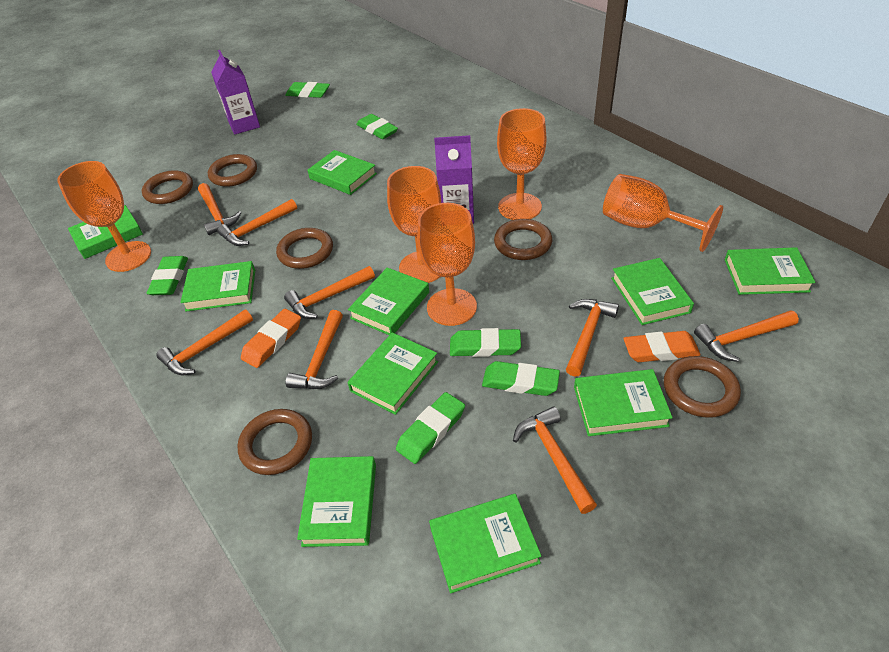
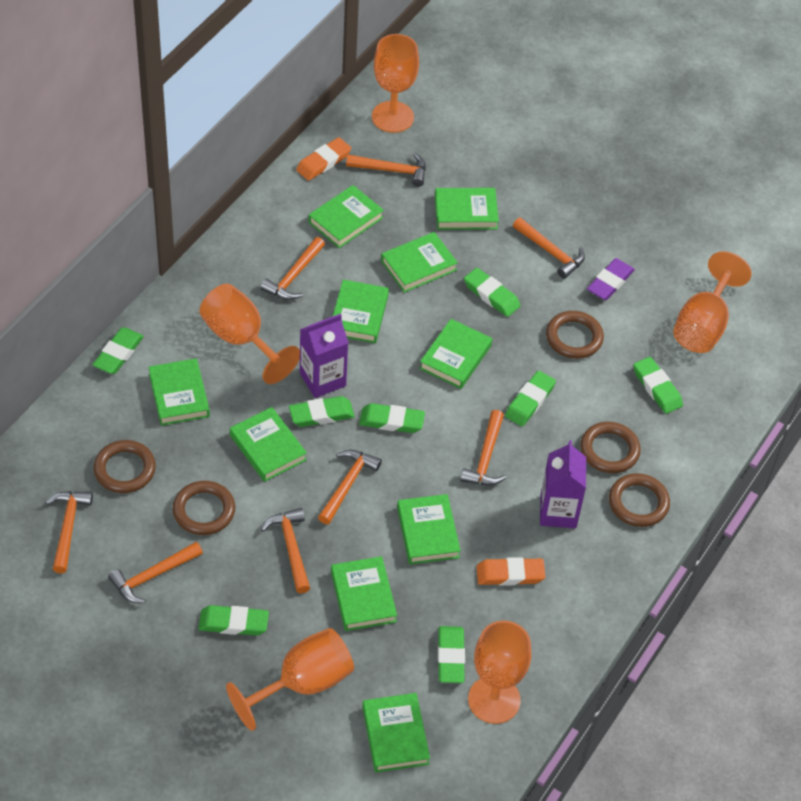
brown ring: [142,170,193,204] [208,154,257,187] [237,409,312,475] [276,228,333,269] [494,219,552,260] [664,356,741,418] = 6 -> [94,440,156,493] [173,481,235,535] [546,311,604,359] [580,422,641,473] [609,473,670,527] = 5
green eraser: [146,256,188,295] [285,82,330,98] [356,114,398,139] [396,392,465,464] [450,328,521,357] [482,361,560,396] = 6 -> [93,327,144,374] [198,605,269,636] [289,396,355,427] [359,403,425,433] [438,626,465,683] [464,268,521,317] [505,371,556,426] [633,357,683,414] = 8
purple eraser: none = 0 -> [587,258,635,300] = 1

